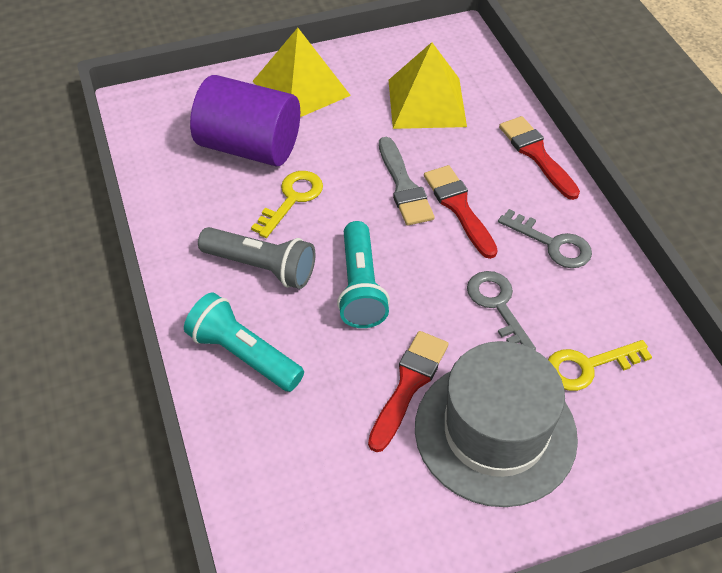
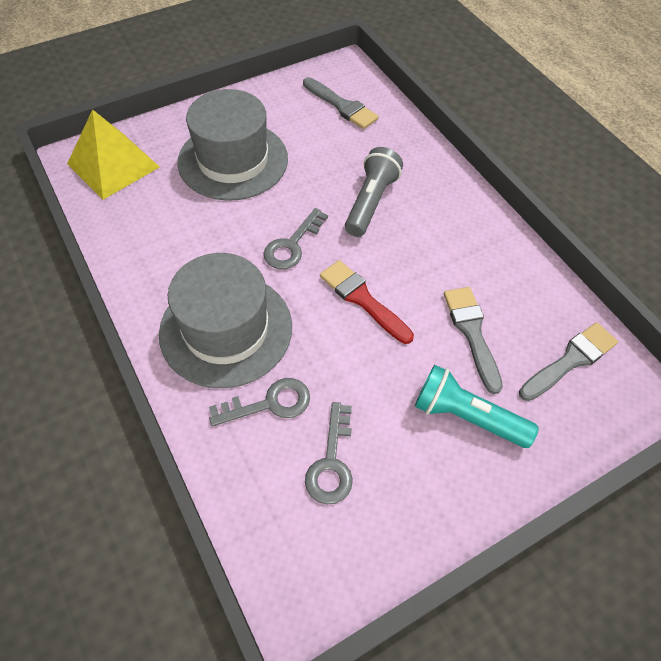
grey brush: [379,137,435,226] = 1 -> [303,77,379,129] [444,287,503,394] [519,322,618,401] = 3
grey hat: [415,341,578,507] = 1 -> [159,253,292,388] [177,89,288,201] = 2
grey key: [467,271,536,350] [498,209,592,268] = 2 -> [209,378,310,426] [263,208,328,269] [305,402,353,504] = 3
purple cylinder: [190,75,300,166] = 1 -> none = 0
red brush: [368,331,449,452] [424,165,498,259] [499,116,580,200] = 3 -> [320,260,414,344] = 1
turquoise flashlight: [184,292,304,392] [337,221,390,328] = 2 -> [415,365,539,448] = 1
yellow key: [251,171,323,238] [548,340,652,391] = 2 -> none = 0
yellow pyramid: [252,28,351,117] [389,42,467,129] = 2 -> [67,109,159,200] = 1

